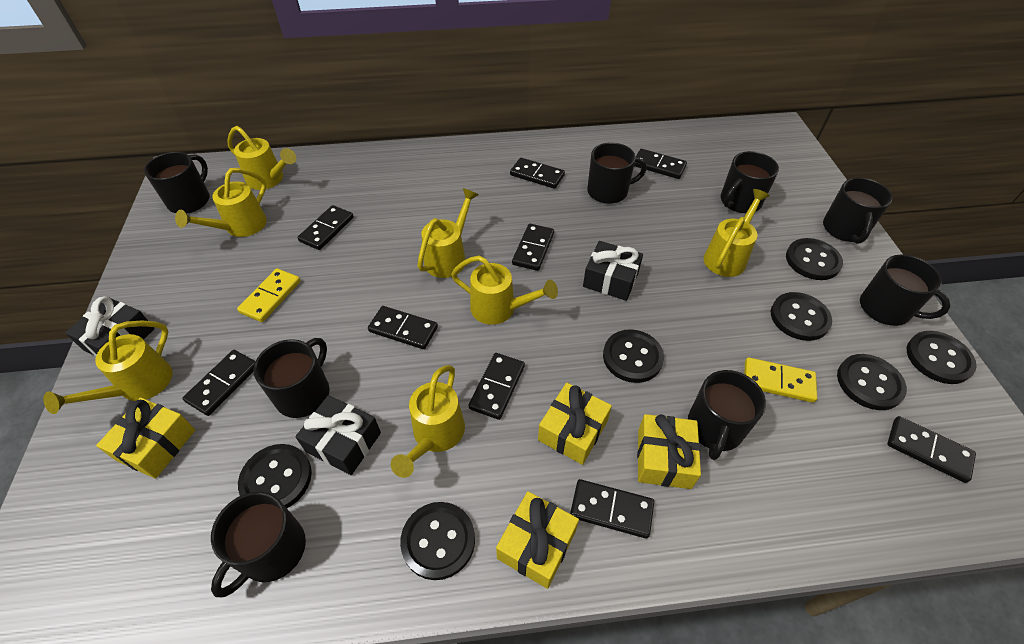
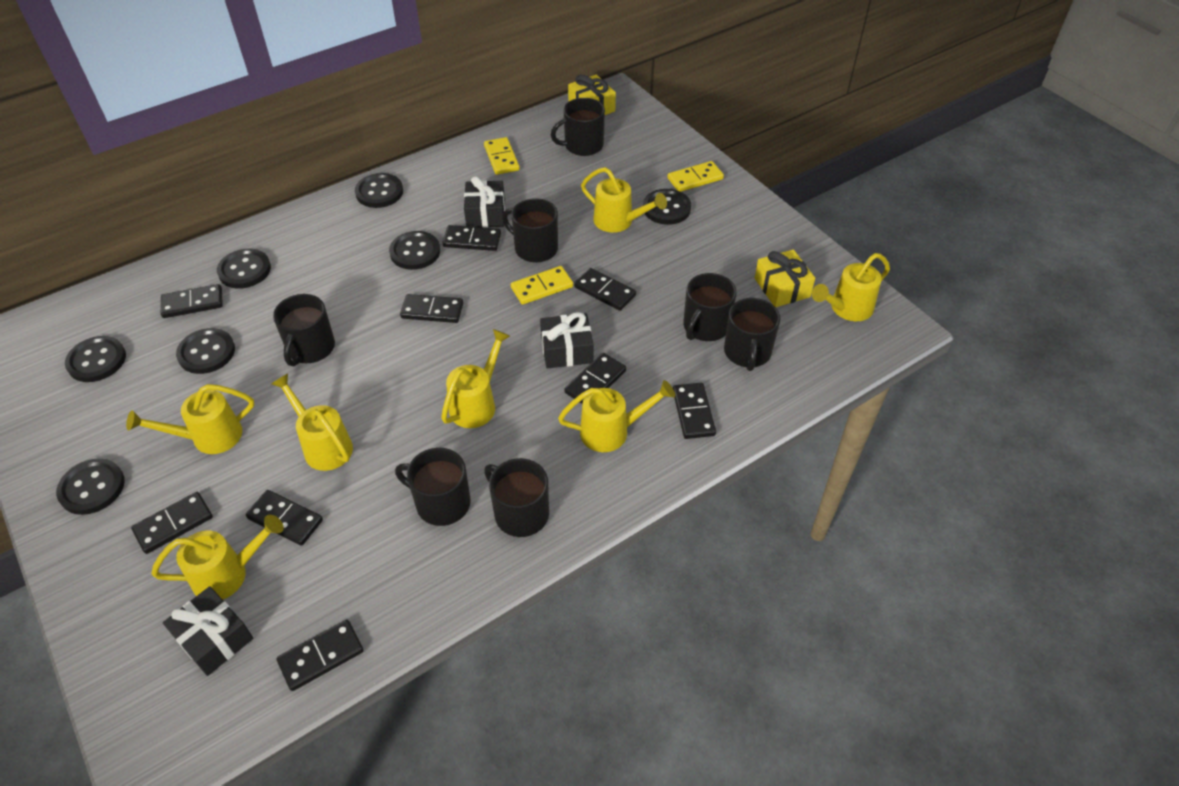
black mug: [144,152,210,214] [211,492,306,597] [253,338,330,418] [587,142,647,204] [688,370,766,460] [721,151,779,213] [823,178,892,244] [860,254,950,326] = 8 -> [273,294,335,366] [395,448,471,526] [484,458,549,537] [502,198,558,262] [551,98,605,156] [683,273,737,341] [724,298,780,371] = 7
yellow domino: [237,268,301,322] [744,357,817,403] = 2 -> [484,137,520,175] [511,266,573,305] [667,161,724,192] = 3
yellow gift: [96,398,195,479] [496,491,579,589] [538,383,612,465] [637,414,701,489] = 4 -> [568,75,616,115] [755,249,815,307] = 2

